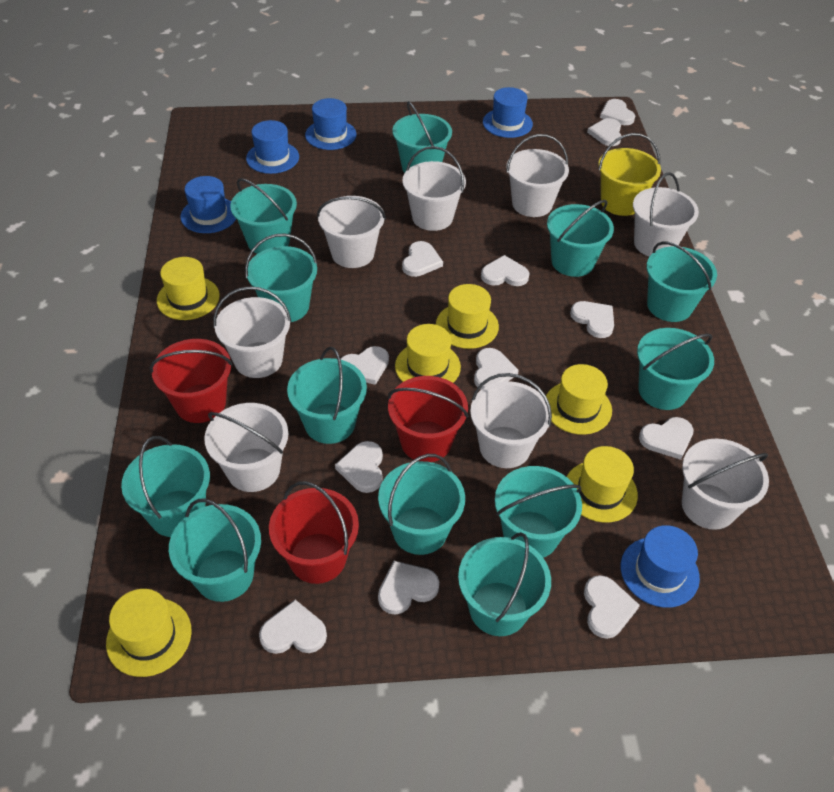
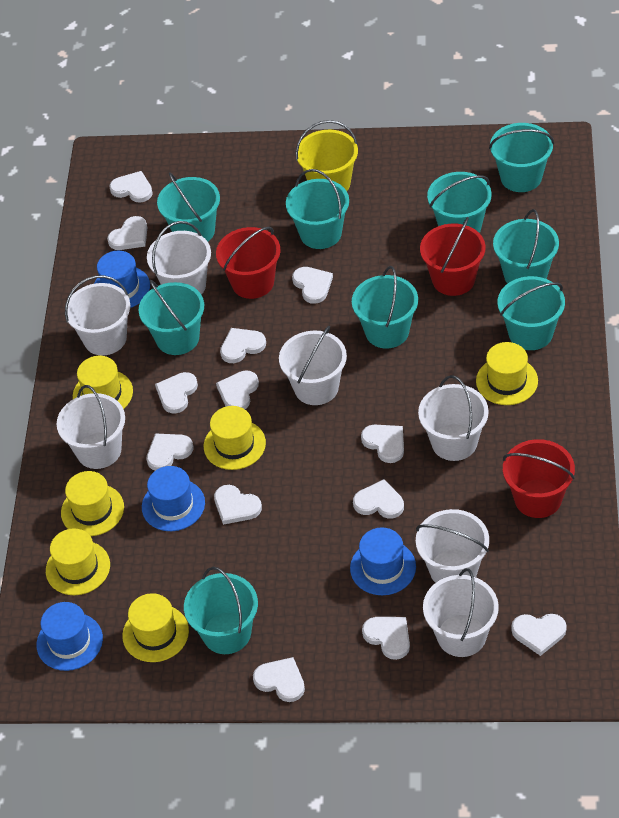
blue hat: [180,176,236,233] [246,120,299,174] [305,98,356,150] [483,87,533,138] [621,525,700,608] = 5 -> [37,602,103,671] [94,251,150,308] [142,466,205,531] [350,527,416,595] = 4
turquoise bucket: [121,436,210,537] [169,499,261,602] [230,178,297,254] [245,234,317,322] [287,347,367,444] [378,454,465,555] [392,101,452,173] [458,532,551,636] [495,466,582,558] [547,200,614,277] [637,328,714,410] [646,242,717,322] = 12 -> [139,280,204,355] [157,173,220,241] [184,567,258,654] [286,169,349,249] [352,266,418,348] [427,172,491,233] [489,123,554,192] [493,209,559,284] [498,276,565,350] = 9
white bucket: [204,403,288,492] [213,286,291,378] [317,196,386,268] [403,146,466,231] [470,373,552,468] [506,134,569,217] [633,172,699,257] [682,439,769,530] = 8 -> [57,385,125,469] [65,275,130,356] [147,221,211,295] [279,326,347,405] [416,509,489,583] [418,375,489,461] [423,568,499,657] = 7
white heart: [259,600,327,654] [335,441,383,493] [341,346,389,385] [378,561,439,615] [402,241,443,277] [474,348,519,389] [481,255,530,286] [570,301,614,338] [584,575,640,639] [587,118,621,146] [600,99,635,125] [639,417,694,460] = 12 -> [107,216,147,250] [109,171,153,203] [146,434,193,471] [155,372,198,414] [214,485,262,525] [216,370,259,409] [220,328,266,363] [253,657,305,702] [292,267,333,304] [353,479,404,519] [361,425,404,463] [362,617,410,660] [511,614,567,656] = 13

